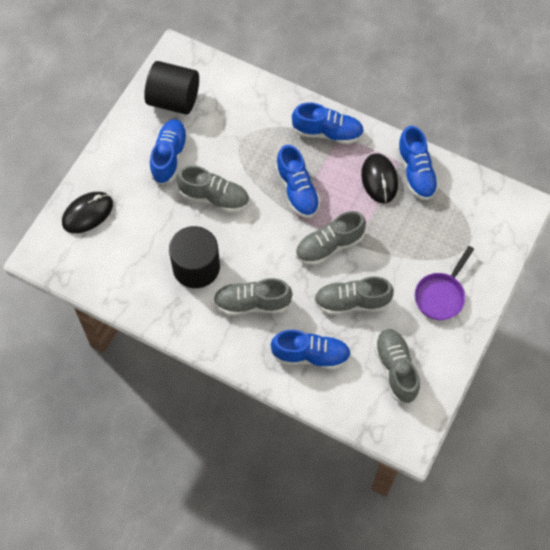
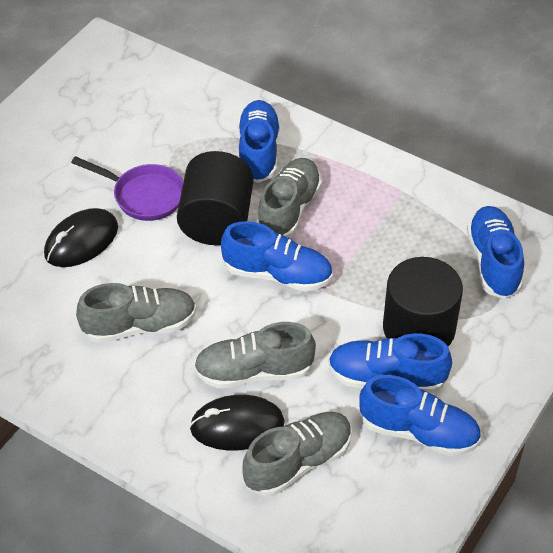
grey shoe: [177,166,249,213] [214,278,292,315] [296,211,366,265] [314,277,394,315] [374,329,420,404] = 5 -> [76,283,196,343] [194,322,316,388] [242,412,352,496] [256,158,322,238] = 4

